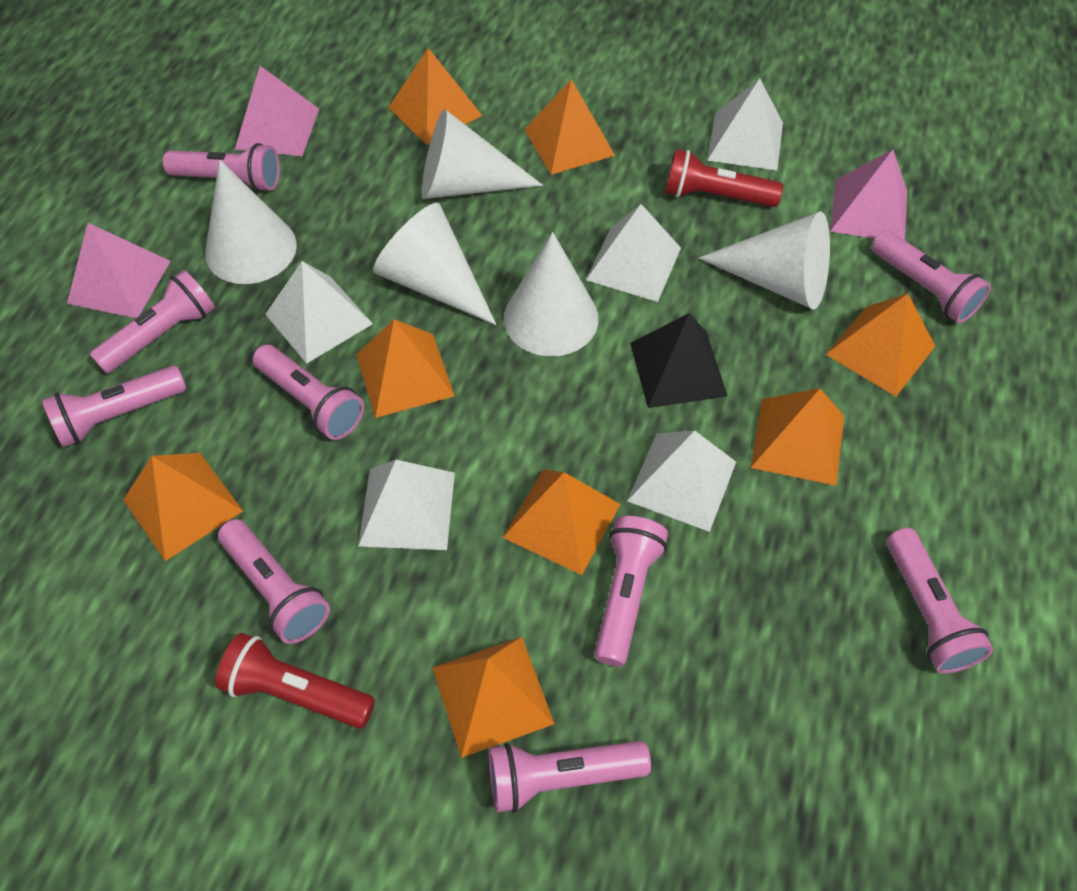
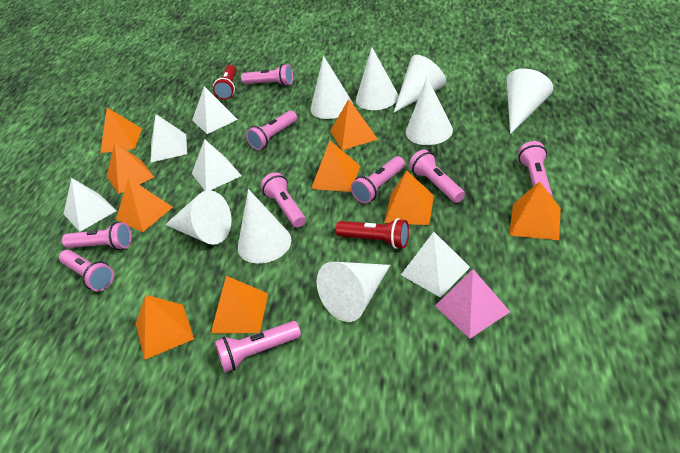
black pyramid: [630,313,727,408] = 1 -> none = 0
orange pyramid: [123,453,243,561] [356,319,455,418] [388,48,482,145] [432,637,554,758] [502,469,620,575] [524,79,615,175] [751,388,844,486] [826,293,935,397] = 8 -> [100,108,142,153] [106,143,154,194] [116,178,173,232] [136,295,194,360] [211,276,268,334] [311,141,361,192] [330,99,378,150] [384,170,434,225] [509,181,561,240] = 9
pink pyramid: [67,223,171,318] [235,66,319,156] [830,149,907,240] = 3 -> [435,269,510,339] = 1
white cone: [205,160,297,284] [373,203,496,325] [422,109,543,199] [504,232,599,356] [699,211,830,310] = 5 -> [165,190,232,245] [238,189,292,264] [311,56,353,119] [317,262,390,322] [356,47,399,110] [393,55,446,113] [406,78,453,145] [506,69,553,134] = 8

